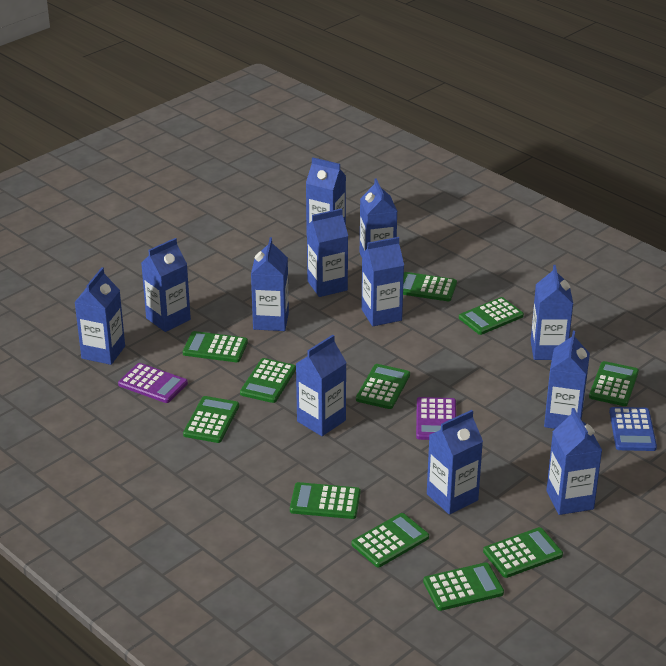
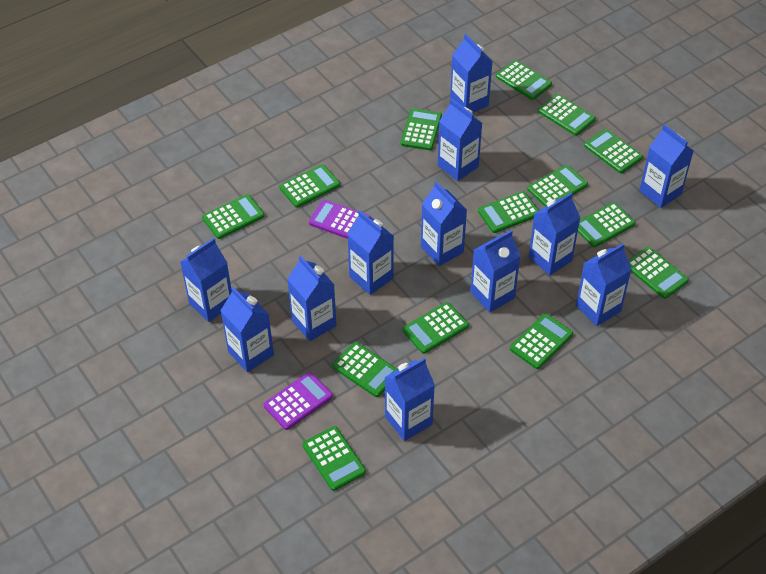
blue calculator: [609,407,657,451] = 1 -> none = 0
green calculator: [183,331,248,362] [183,396,239,443] [240,358,296,403] [290,482,361,519] [352,513,429,567] [356,364,410,409] [403,272,457,301] [423,562,504,611] [459,297,524,335] [483,527,563,578] [589,361,639,406] = 11 -> [202,194,265,239] [279,164,340,208] [303,426,366,491] [332,342,398,397] [401,108,442,150] [402,302,469,354] [478,191,539,233] [496,60,552,100] [510,313,573,369] [527,165,588,207] [538,94,596,136] [578,202,636,247] [584,129,643,173] [628,247,689,299] = 14

